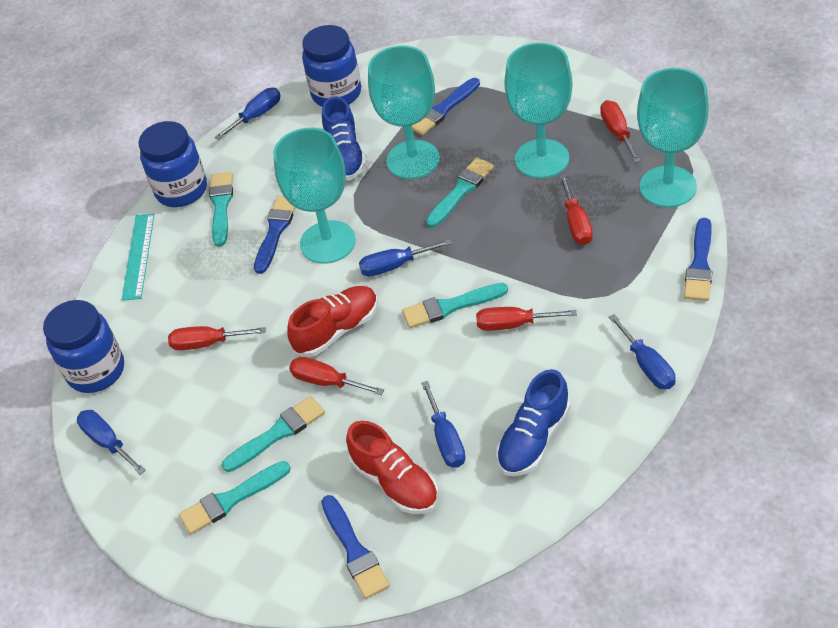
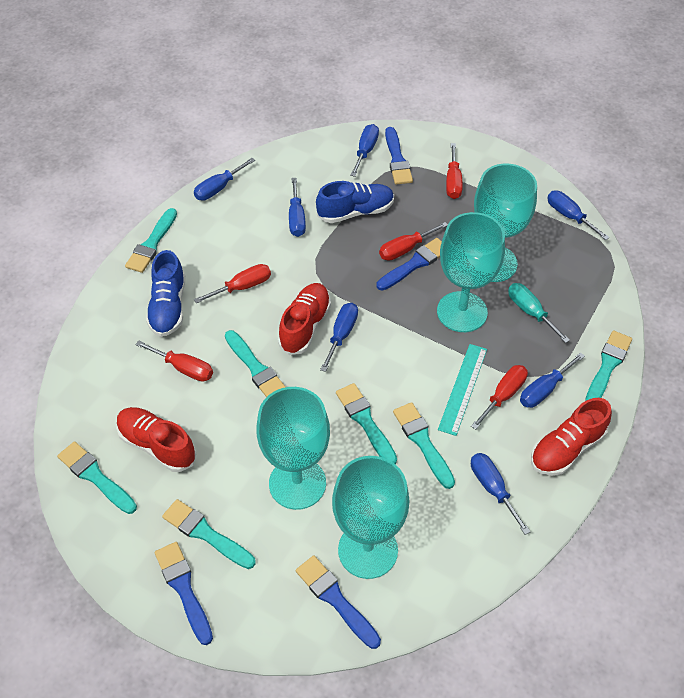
blue jar: [43,300,124,393] [139,121,207,207] [302,25,361,107] = 3 -> none = 0
blue screwdriver: [77,410,146,475] [214,88,281,140] [359,239,452,276] [421,381,466,468] [609,314,675,390] = 5 -> [194,158,255,201] [289,178,306,237] [320,303,358,372] [350,124,379,177] [471,453,530,535] [520,352,585,408] [547,191,610,240] = 7
red shoe: [287,286,378,357] [346,421,438,514] = 2 -> [116,407,196,472] [278,283,331,355] [531,398,612,476] = 3
turquoise brush: [179,461,291,534] [209,172,233,247] [222,396,325,472] [402,283,508,328] [426,157,494,228] = 5 -> [57,441,137,514] [125,208,177,273] [162,499,256,569] [225,330,285,397] [336,383,397,464] [393,402,455,489] [585,331,632,401] = 7
turquoise screwdriver: none = 0 -> [508,283,570,343] = 1

